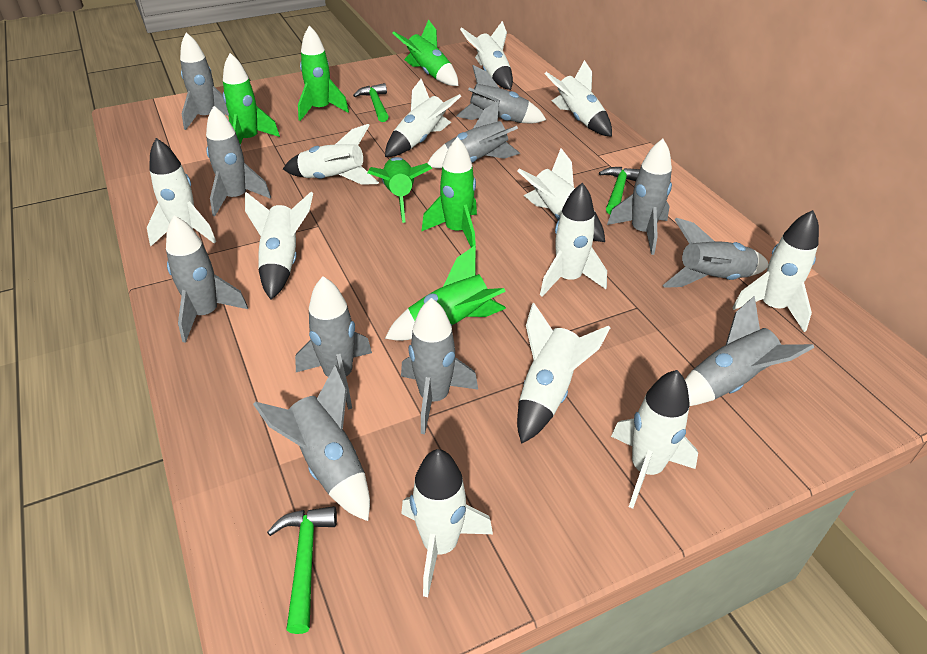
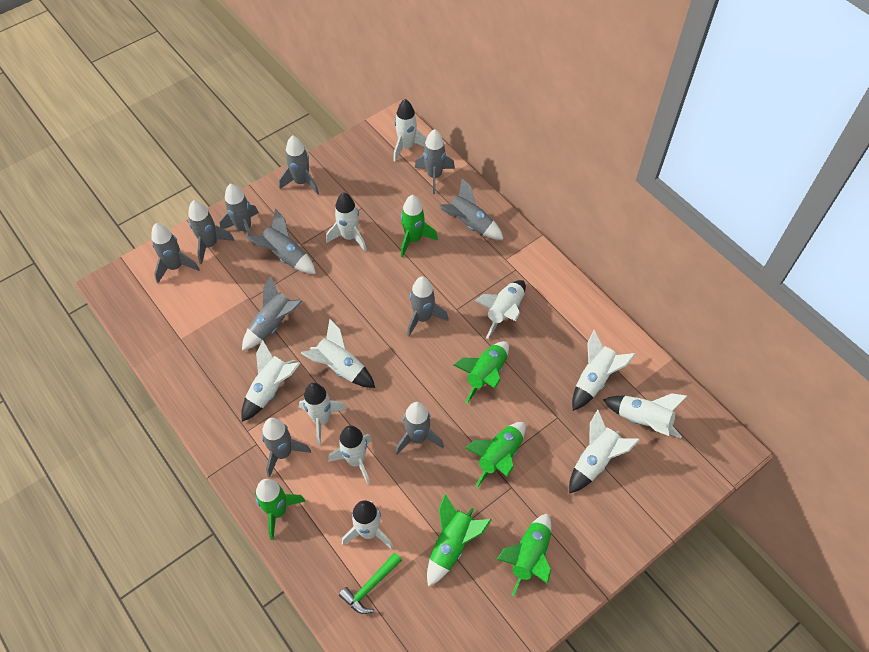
green hammer: [267,506,337,634] [353,83,389,122] [599,167,640,215] = 3 -> [339,553,402,614] = 1
white rocket: [147,138,216,246] [245,192,313,300] [283,124,379,185] [385,79,461,157] [401,449,493,597] [460,21,513,90] [517,148,605,242] [517,303,610,444] [540,182,607,297] [545,60,612,137] [611,370,698,509] [732,210,819,332] = 12 -> [241,340,300,422] [299,383,347,445] [301,319,375,388] [326,192,367,252] [328,426,372,484] [342,500,393,549] [393,99,427,162] [475,280,526,339] [569,410,640,493] [572,330,636,411] [603,393,687,438] = 11

